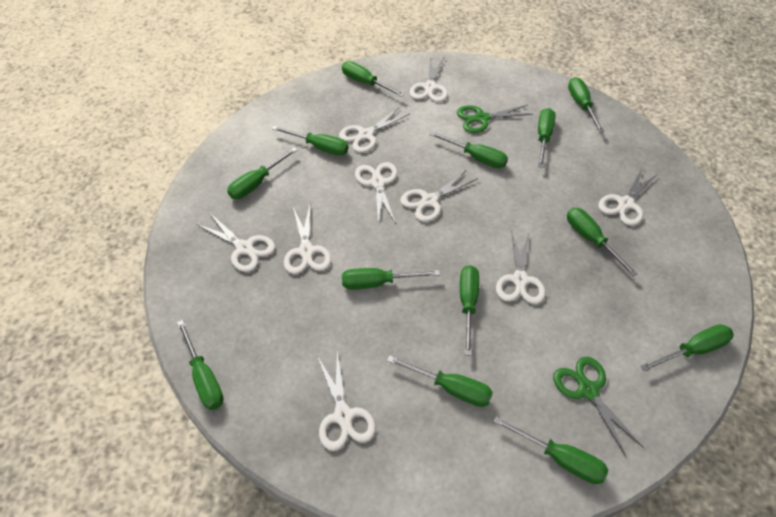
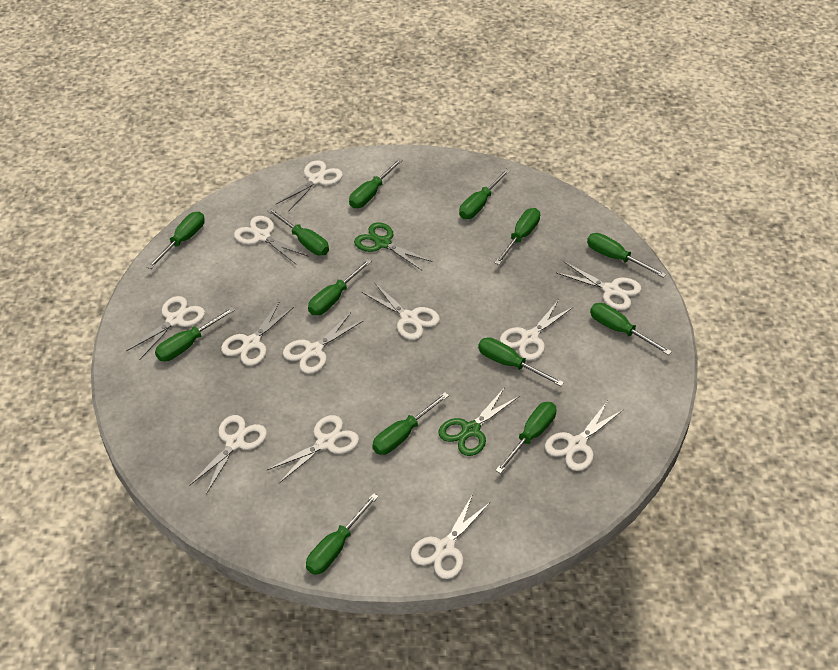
white scissors: [196,214,275,272] [284,205,331,274] [318,352,376,451] [339,108,410,153] [355,162,397,224] [400,170,478,222] [410,57,448,102] [496,230,545,304] [598,169,658,226] = 9 -> [126,296,205,360] [189,415,267,494] [221,301,294,366] [234,216,308,264] [267,415,359,483] [276,160,343,211] [283,313,364,374] [362,282,440,340] [411,494,490,579] [500,300,573,360] [545,401,624,471] [556,262,641,310] = 12

